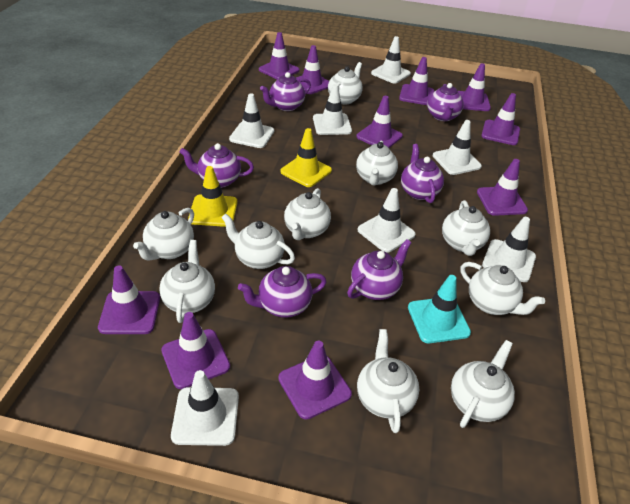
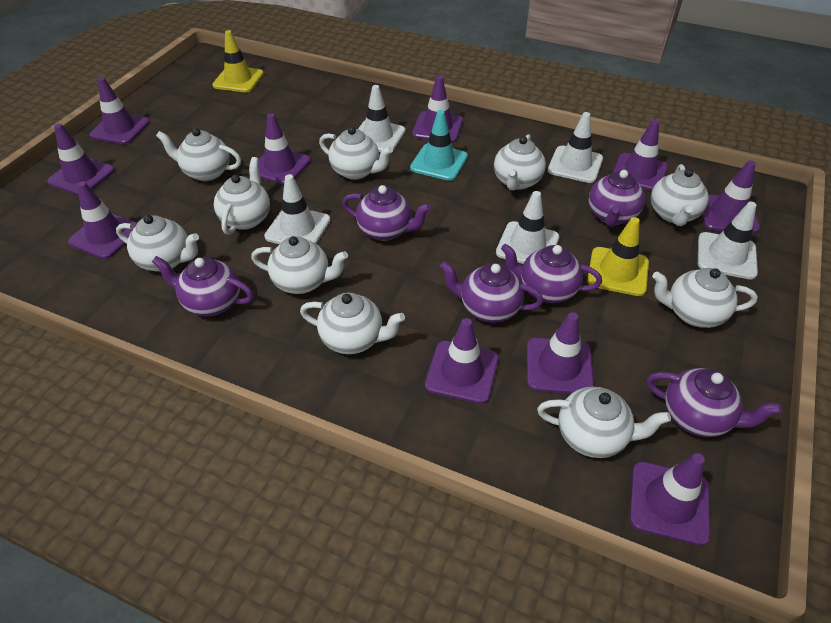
white traffic cone: [171,370,239,446] [229,93,274,148] [313,84,352,135] [358,188,416,253] [371,36,411,84] [433,120,482,175] [482,217,536,282] = 7 -> [264,174,331,244] [358,85,406,152] [496,191,559,264] [548,112,603,183] [698,202,758,280] = 5

